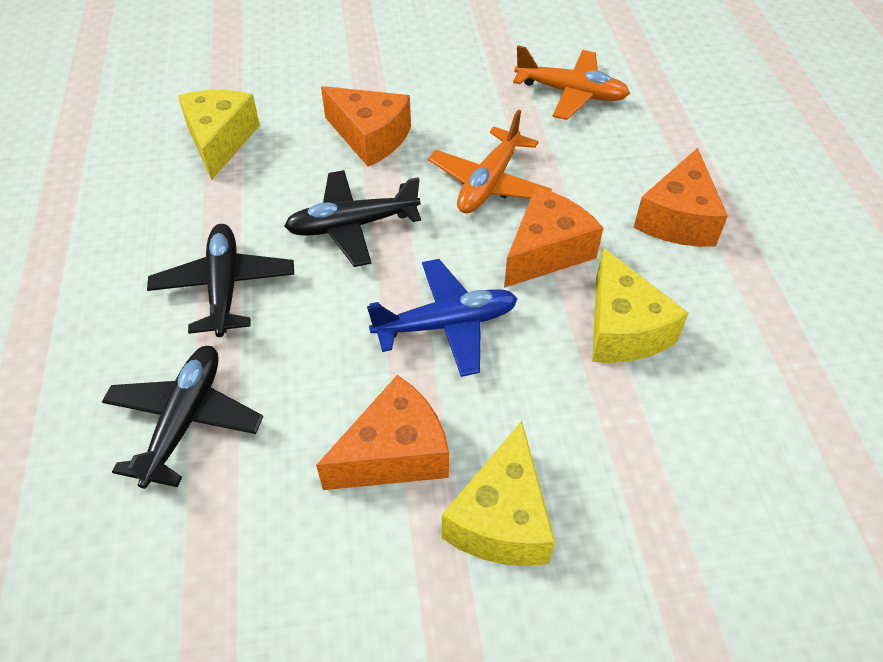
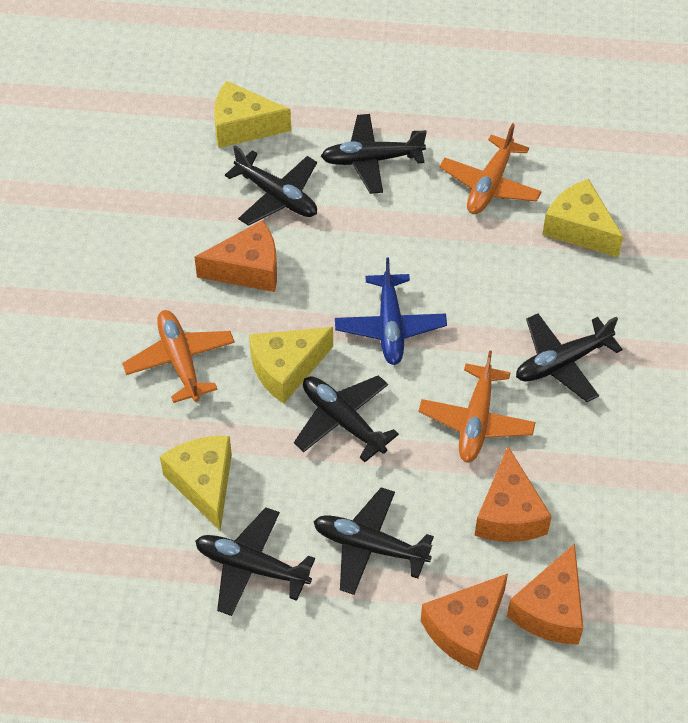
black plane: [102,346,263,489] [147,224,294,337] [284,170,421,267] = 3 -> [195,507,315,616] [225,145,317,226] [294,375,399,462] [313,487,434,595] [321,114,427,194] [516,313,623,402] = 6
orange plane: [428,109,552,213] [513,45,630,120] = 2 -> [122,310,235,403] [419,350,536,462] [439,123,542,214] = 3
yellow cheese: [178,90,260,180] [442,421,555,566] [592,248,689,363] = 3 -> [160,436,232,531] [214,81,291,148] [249,327,333,404] [542,179,623,258] = 4

